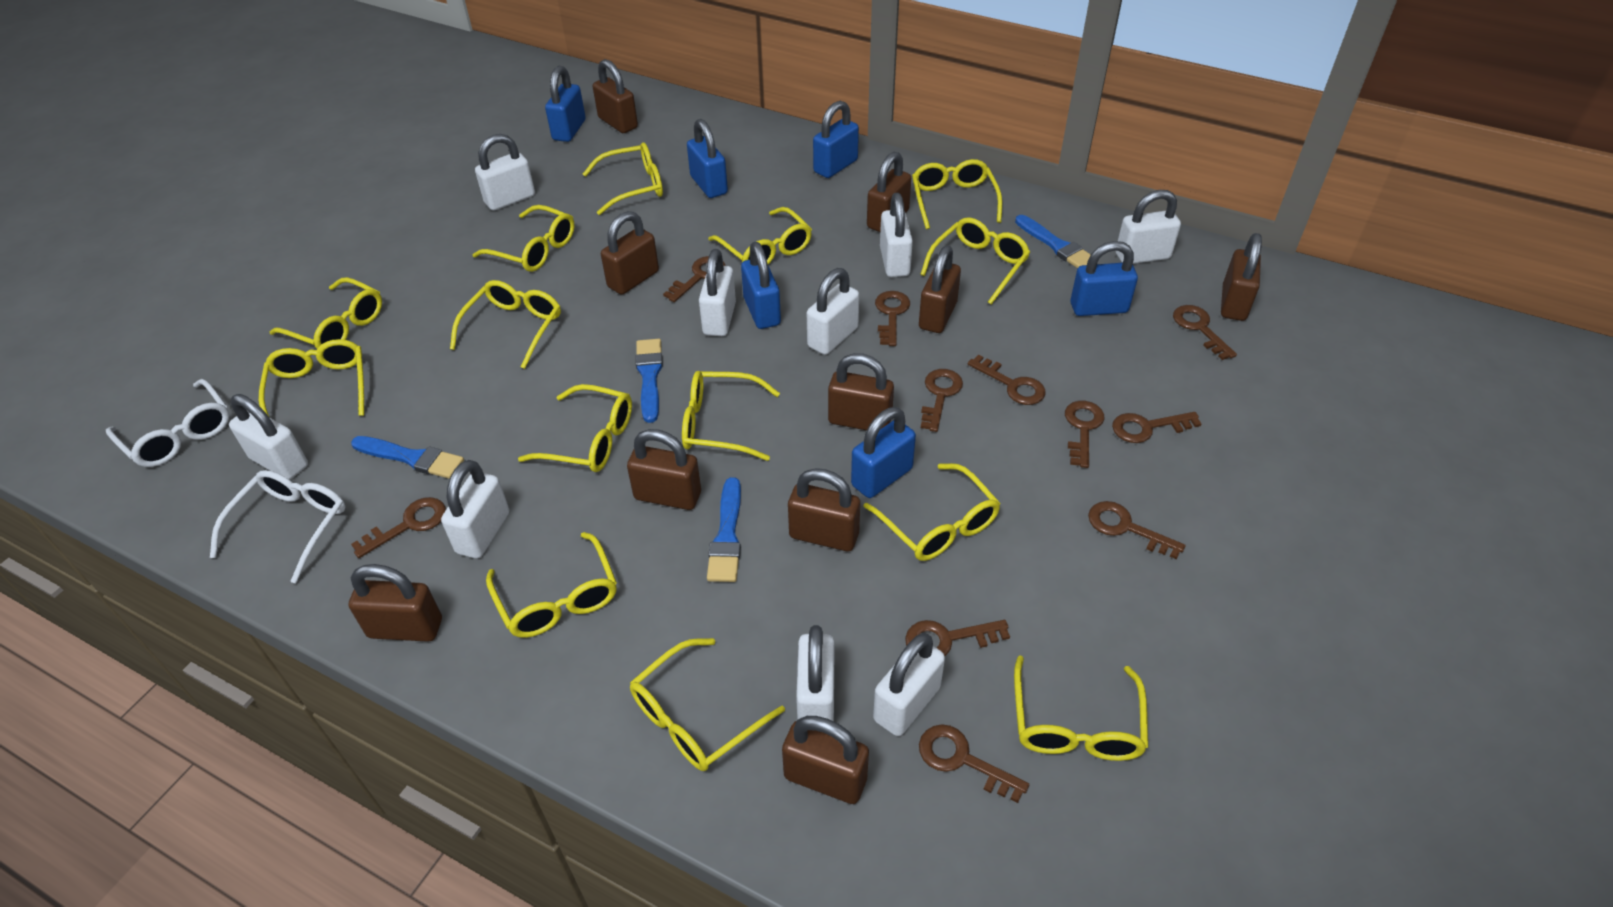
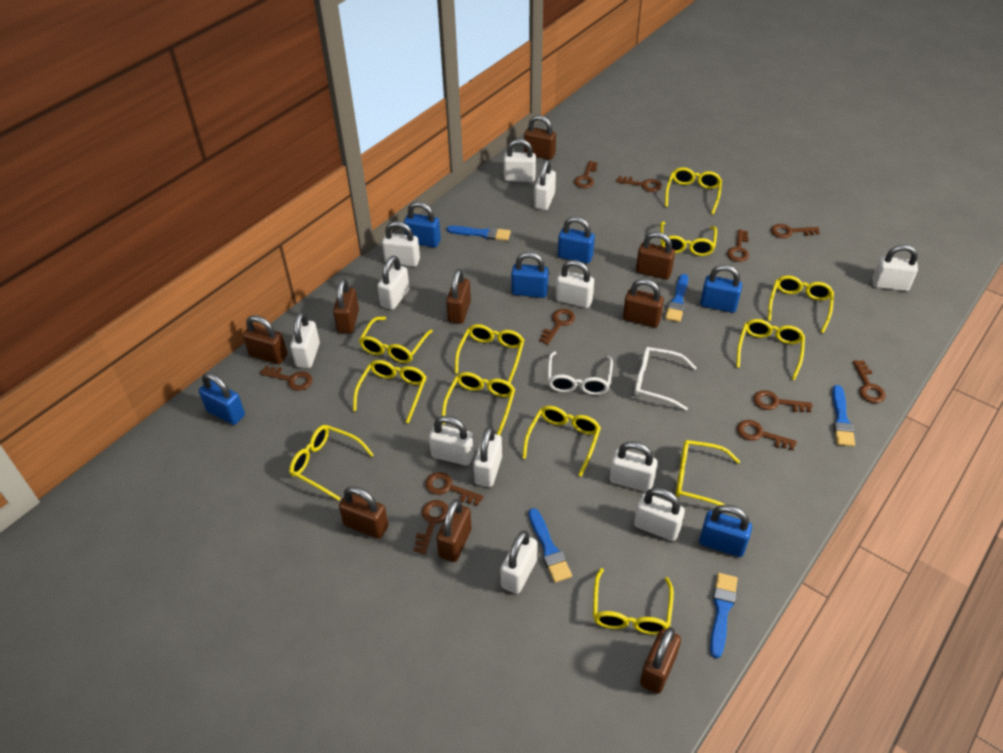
blue brush: [351,436,464,479] [636,339,663,423] [707,477,741,582] [1015,215,1091,268] = 4 -> [447,226,511,241] [529,508,572,583] [665,274,688,322] [710,573,738,658] [832,385,855,447] = 5
brown padlock: [348,564,442,642] [593,59,638,133] [601,211,659,295] [627,429,701,510] [782,716,869,804] [788,468,860,551] [828,353,894,430] [867,152,911,232] [919,245,961,333] [1221,233,1262,321] = 10 -> [243,315,287,364] [333,278,359,333] [339,486,389,539] [436,499,472,562] [446,269,471,324] [524,115,556,160] [623,279,664,327] [636,232,675,279] [640,627,681,694] = 9
white padlock: [229,394,308,480] [441,460,509,559] [475,134,535,211] [699,249,736,336] [796,625,835,721] [807,268,859,355] [873,633,945,736] [880,193,913,277] [1116,190,1181,264] = 9 -> [290,312,320,368] [377,256,409,310] [382,221,420,267] [429,416,474,466] [473,426,502,487] [500,530,537,594] [504,139,536,182] [534,160,556,210] [556,260,594,308] [610,441,657,492] [634,488,685,541] [873,245,918,291] = 12
yellow glasses: [259,339,364,418] [269,277,382,349] [450,280,561,369] [472,205,574,272] [486,532,617,638] [518,384,632,472] [583,142,663,215] [630,638,785,771] [682,371,780,461] [708,207,812,264] [863,463,1001,561] [912,159,1002,229] [920,218,1030,305] [1014,655,1148,761] = 14 -> [289,425,374,501] [353,360,426,424] [359,316,433,363] [442,372,515,435] [455,324,524,383] [522,406,601,476] [593,568,674,635] [660,222,717,256] [665,167,722,215] [676,440,740,506] [736,319,805,380] [768,275,834,333] = 12

